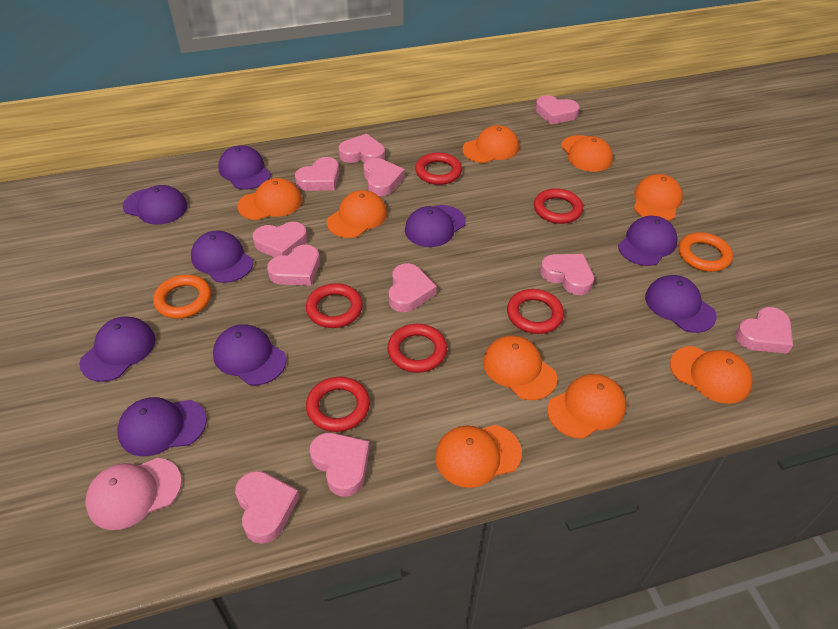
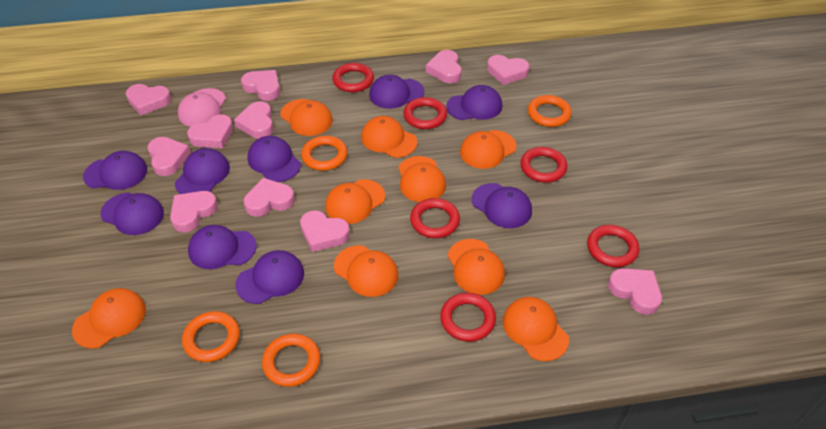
orange ring: [153,275,211,319] [679,232,733,272] = 2 -> [182,311,240,362] [262,334,320,387] [301,136,347,171] [528,95,572,127] = 4

